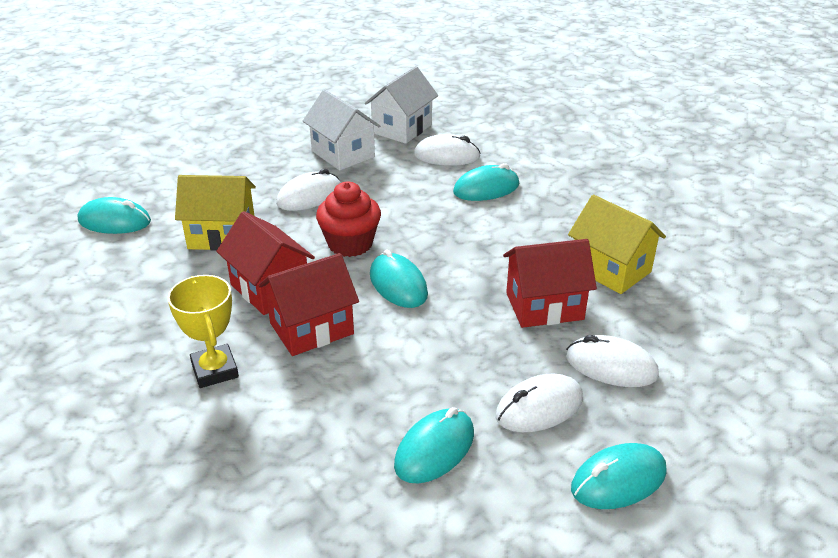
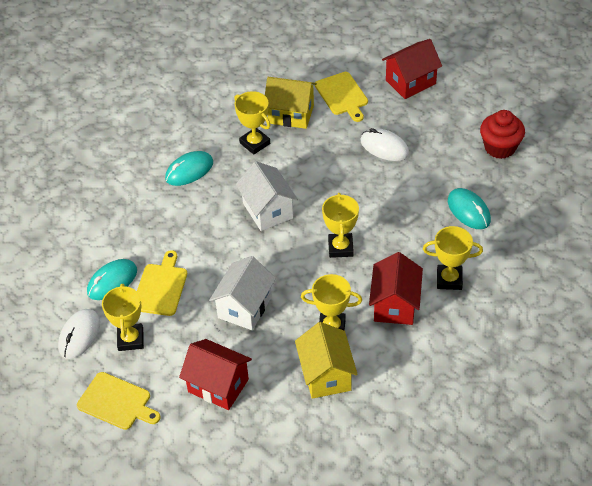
turquoise mouse: [78,197,151,234] [370,249,428,308] [394,407,474,483] [453,163,519,201] [571,443,666,509] = 5 -> [87,259,137,300] [165,151,213,186] [448,188,491,229] = 3
white mouse: [276,169,341,211] [414,134,481,166] [495,373,583,432] [566,335,659,387] = 4 -> [58,309,100,359] [361,128,409,161] = 2
yellow cutting board: none = 0 -> [77,372,160,430] [137,250,187,316] [315,72,368,122] = 3
yellow trophy: [168,275,239,388] = 1 -> [102,284,144,351] [234,91,271,154] [301,274,362,331] [322,193,359,258] [423,226,483,290] = 5

